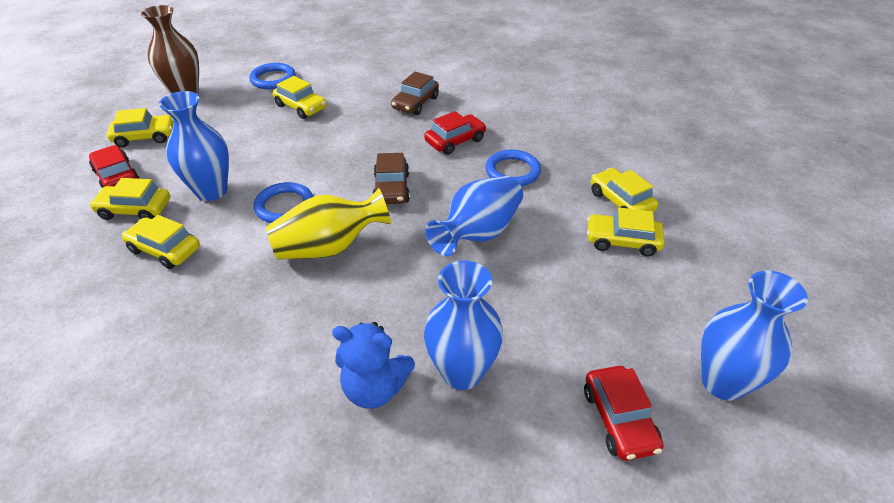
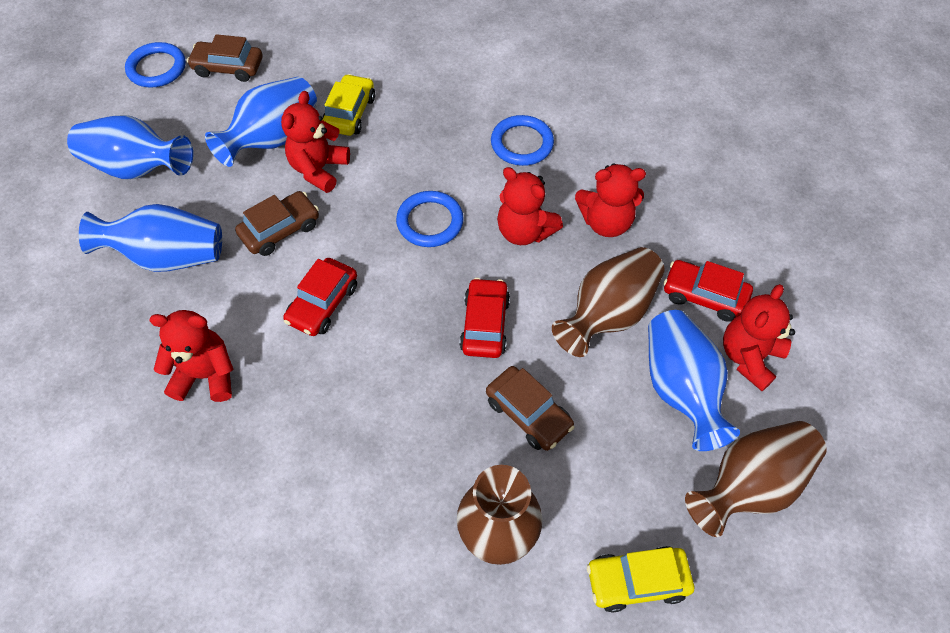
blue teddy bear: [332,322,415,409] = 1 -> none = 0
brown car: [372,153,410,204] [391,72,439,115] = 2 -> [187,34,262,82] [235,191,319,256] [486,366,574,451] = 3
brown vase: [141,5,199,95] = 1 -> [457,465,543,565] [552,247,665,357] [685,421,827,537] = 3
red teddy bear: none = 0 -> [149,310,234,402] [281,91,350,193] [497,167,563,245] [575,163,646,237] [723,284,795,391] = 5
yellow car: [89,178,170,220] [107,108,174,147] [122,215,200,269] [273,76,327,119] [587,208,665,257] [591,168,658,212] = 6 -> [322,74,375,136] [587,546,694,613] = 2
yellow vase: [266,188,391,260] = 1 -> none = 0

